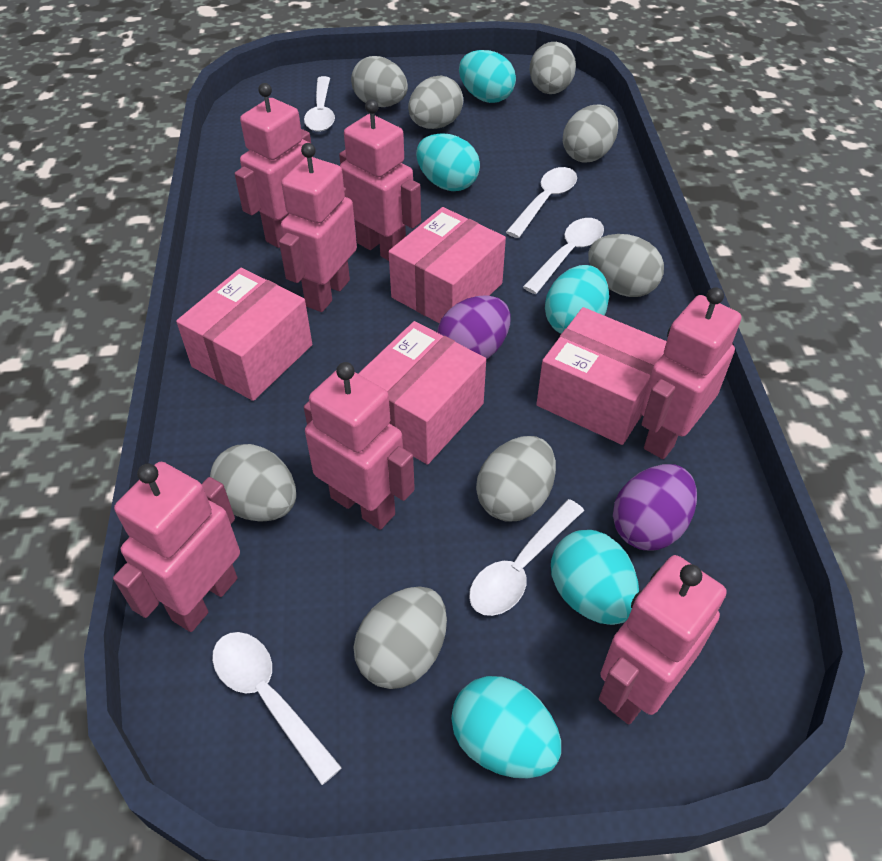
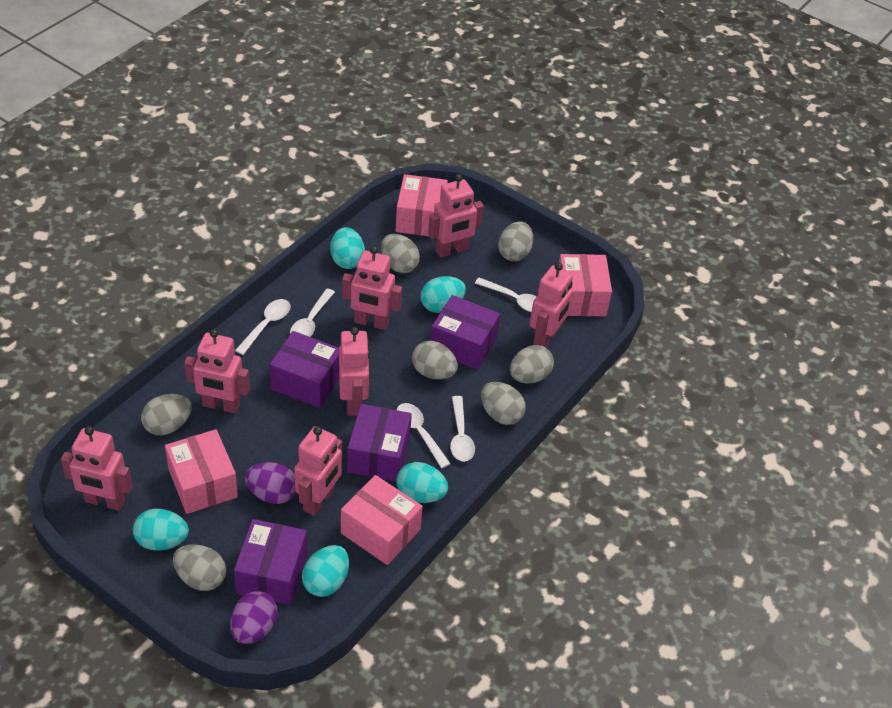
grey egg: [210,444,296,522] [351,56,408,107] [353,586,447,689] [408,76,463,129] [476,436,556,522] [529,42,576,94] [563,105,618,163] [588,234,664,297] = 8 -> [141,394,192,435] [173,544,226,591] [381,234,420,273] [412,341,458,379] [481,382,526,425] [498,222,533,261] [510,345,554,383] = 7
purple box: none = 0 -> [234,519,307,605] [269,331,339,408] [347,404,412,482] [431,295,500,370] = 4

